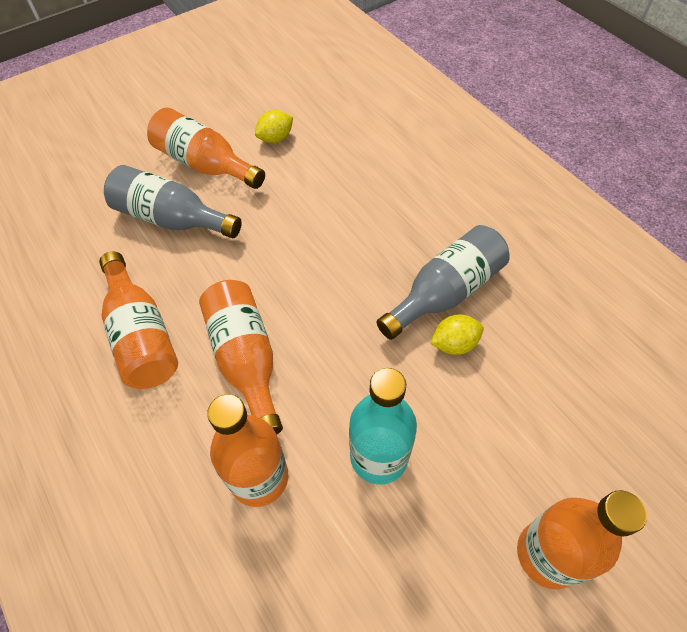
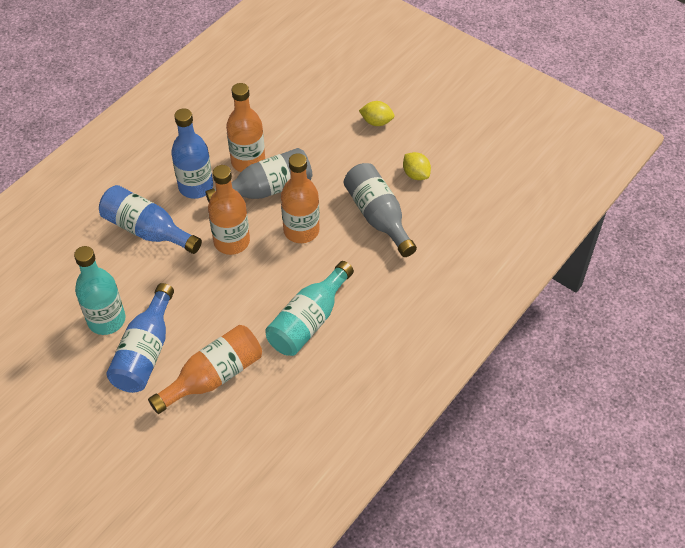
blue bottle: none = 0 -> [99,185,202,254] [106,283,174,393] [171,108,213,199] = 3
orange bottle: [99,252,178,389] [147,107,265,189] [199,280,283,434] [207,394,288,507] [517,490,647,589] = 5 -> [148,325,262,414] [208,165,250,255] [226,83,265,172] [281,153,320,243] = 4
turquoise bottle: [349,368,417,485] = 1 -> [74,246,125,335] [265,261,354,356] = 2

